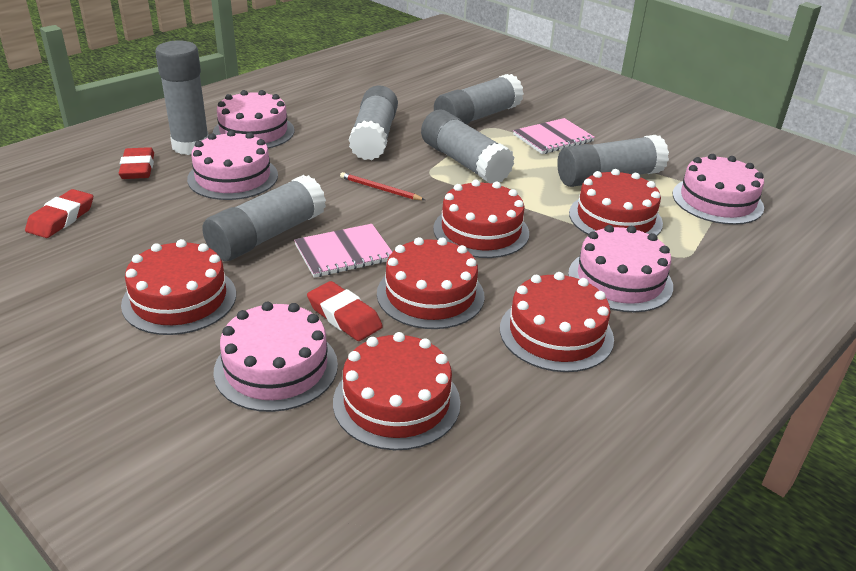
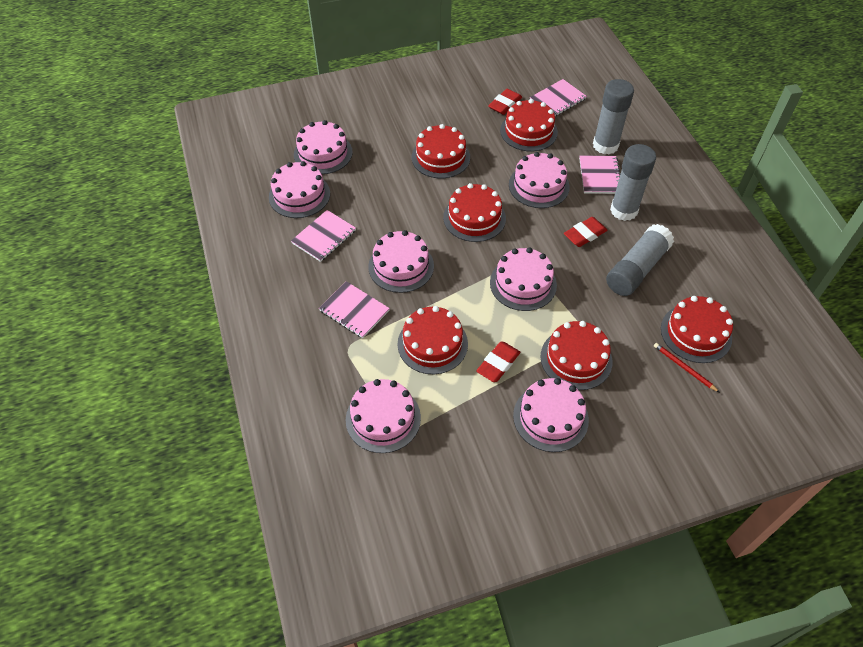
grey glue stick: [155,40,209,155] [202,175,326,261] [348,85,398,160] [421,110,515,183] [434,74,524,124] [557,135,669,187] = 6 -> [593,79,634,154] [606,224,674,296] [610,144,656,221] = 3
pink cake: [187,130,278,200] [213,90,294,149] [213,302,338,412] [568,225,673,312] [673,154,764,225] = 5 -> [269,161,330,218] [294,120,353,174] [346,379,421,453] [368,230,434,293] [490,248,557,311] [509,152,570,208] [513,378,589,452] = 7
pink notebook: [294,224,392,278] [513,118,595,154] = 2 -> [291,210,356,262] [319,281,390,338] [530,79,587,116] [579,155,620,194] = 4

